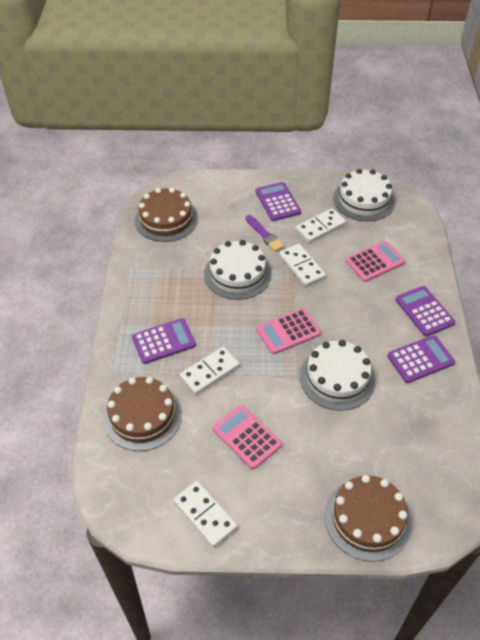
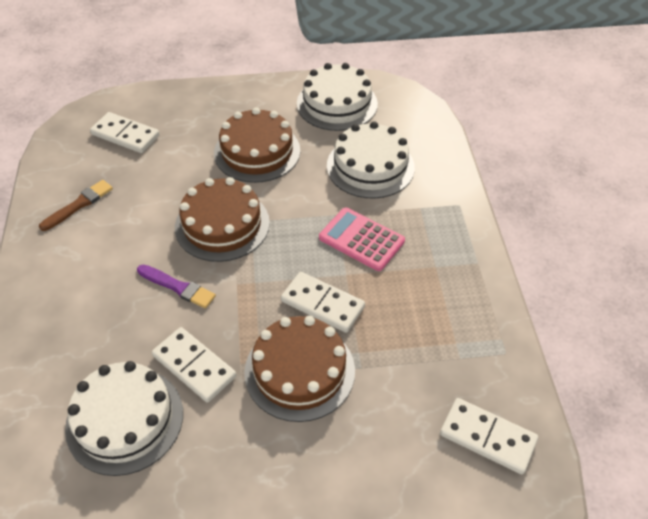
brown brush: none = 0 -> [39,180,113,231] = 1
pink calculator: [212,405,282,469] [256,308,321,354] [345,241,405,282] = 3 -> [319,208,405,271] = 1
purple calculator: [132,318,196,364] [256,182,301,221] [387,335,455,383] [395,286,455,337] = 4 -> none = 0

